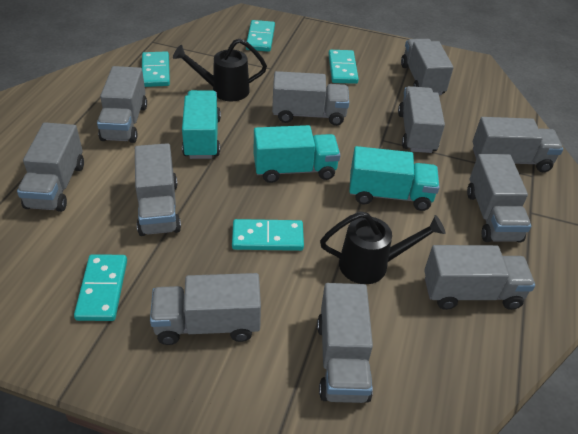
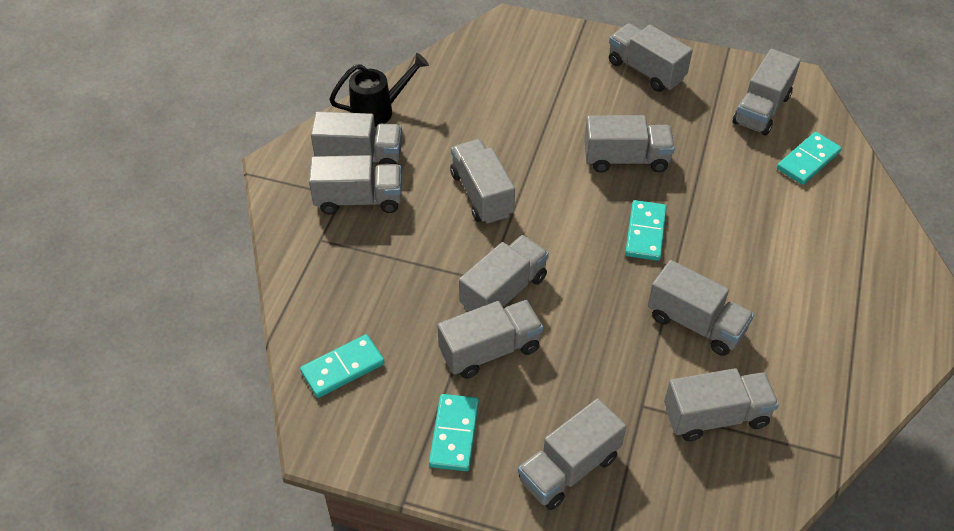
black watering can: [173,38,267,101] [320,211,445,284] = 2 -> [329,53,429,127] = 1
turquoise domino: [74,254,127,321] [142,51,170,87] [232,219,304,251] [246,20,275,52] [328,50,359,84] = 5 -> [300,334,385,398] [429,394,479,471] [625,200,667,261] [777,132,842,185] = 4
turquoise truck: [182,90,221,159] [254,125,340,183] [349,146,440,211] = 3 -> none = 0

